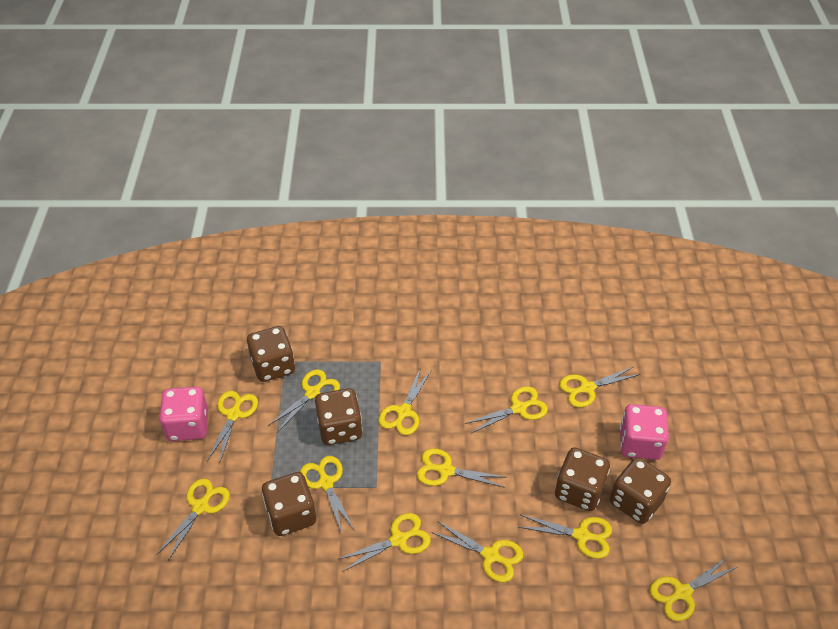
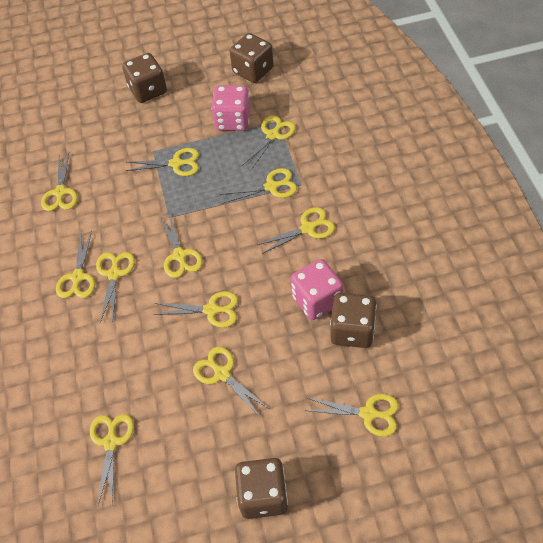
brown dice: [247,326,295,382] [262,472,316,536] [315,388,362,445] [555,447,610,511] [610,457,671,524] = 5 -> [122,53,167,103] [230,33,273,83] [235,458,288,519] [330,293,377,348] = 4

